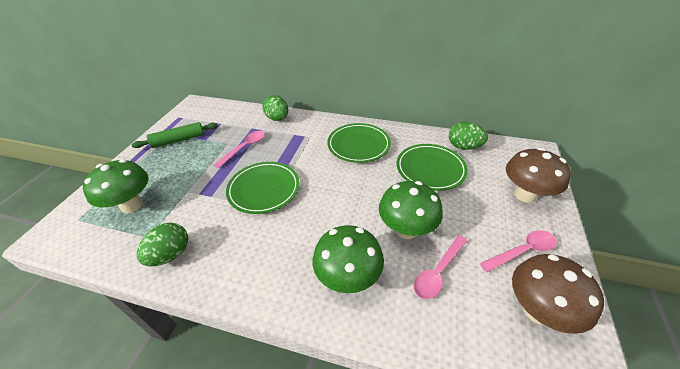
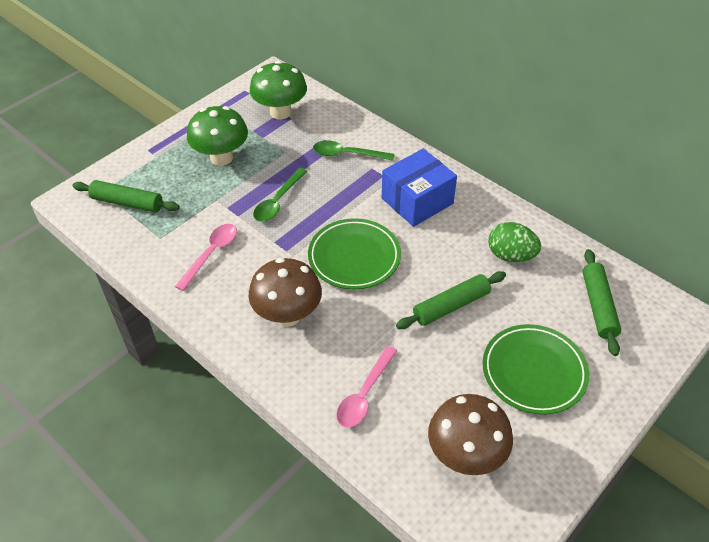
blue box: none = 0 -> [382,148,457,227] = 1
green egg: [137,223,188,266] [262,95,288,121] [449,122,488,150] = 3 -> [488,222,541,262] = 1
green mushroom: [83,159,149,213] [312,225,384,293] [379,181,443,239] = 3 -> [187,106,248,166] [250,61,307,119] = 2
green plate: [226,162,299,214] [327,123,391,163] [397,144,468,191] = 3 -> [308,218,401,290] [483,324,589,415] = 2
green rolling pin: [132,122,218,148] = 1 -> [72,180,180,213] [396,271,506,329] [582,249,621,356] = 3
green spoon: none = 0 -> [253,168,307,222] [313,140,395,161] = 2
pink spoon: [214,131,265,168] [414,235,468,299] [480,230,557,272] = 3 -> [175,224,237,291] [336,346,397,428] = 2

